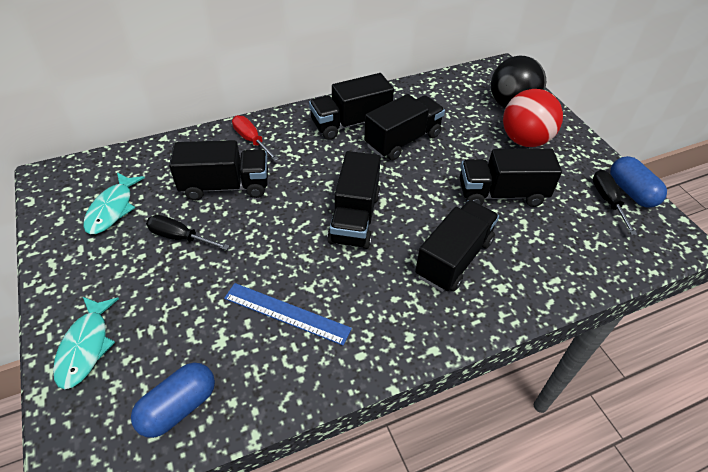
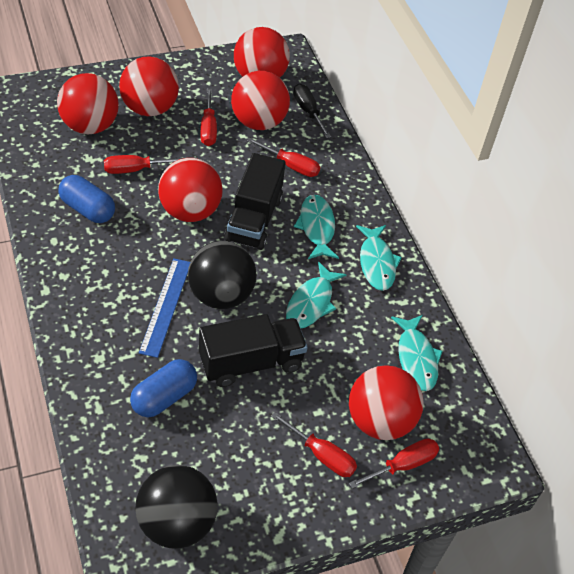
black ball: [491,55,546,108] = 1 -> [135,465,218,549] [188,241,257,309] = 2
black screwdriver: [146,215,230,250] [593,170,637,235] = 2 -> [293,84,331,138] = 1
black truck: [169,140,268,200] [309,73,394,140] [327,151,381,249] [364,94,445,160] [415,200,499,292] [460,149,562,207] = 6 -> [199,314,308,387] [224,153,286,250] = 2
red ball: [503,89,563,147] = 1 -> [57,73,118,134] [119,56,179,116] [158,158,223,222] [231,71,290,130] [234,27,290,78] [349,365,424,440] = 6
red screwdriver: [232,115,279,161] = 1 -> [104,155,187,174] [200,89,217,146] [247,138,320,177] [271,412,357,477] [349,438,439,489] = 5
turquoise fish: [53,297,119,389] [83,172,145,234] = 2 -> [286,262,346,328] [294,195,339,259] [356,225,402,291] [391,315,443,391] = 4

